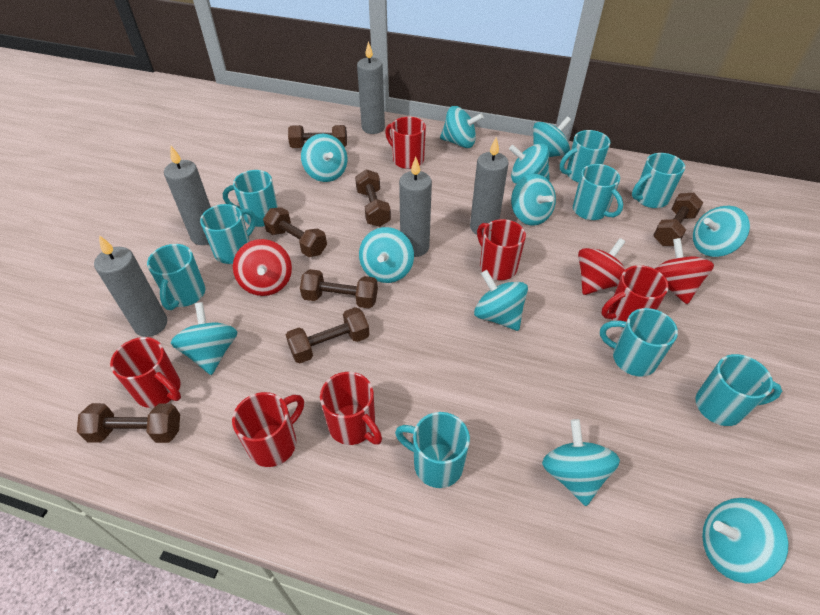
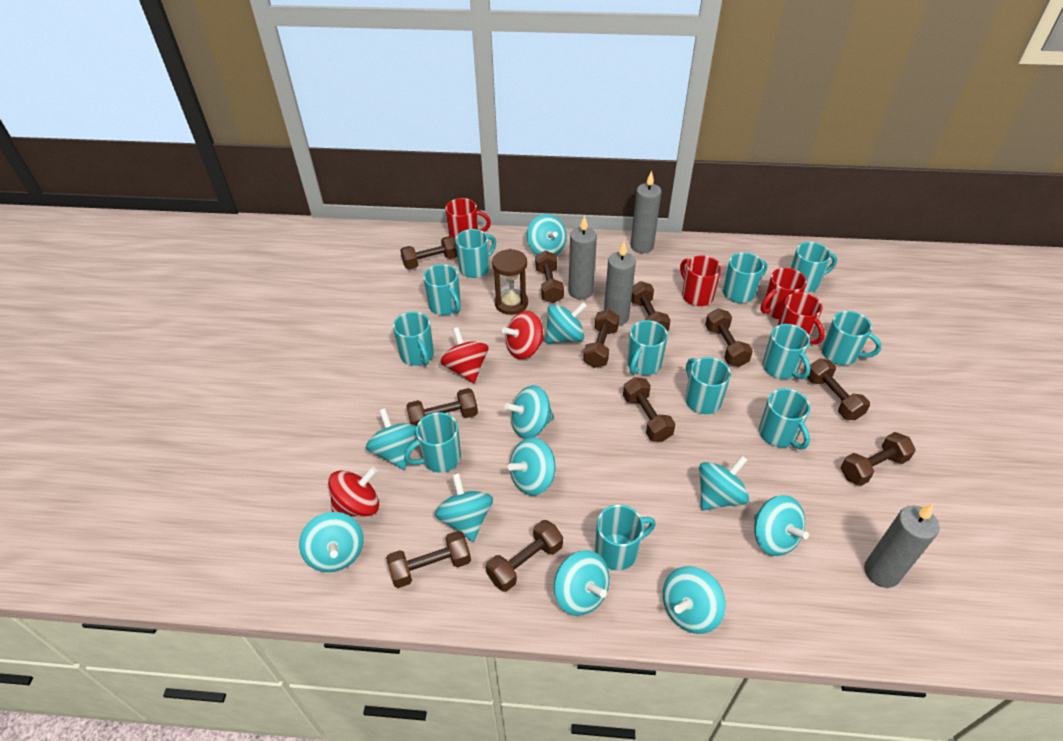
brown dumbbell: [77,403,180,443] [263,207,327,257] [286,307,370,363] [288,125,347,148] [300,269,378,308] [355,169,391,227] [653,193,703,246] = 7 -> [386,531,471,588] [400,236,458,269] [406,388,478,426] [486,520,563,592] [535,250,564,303] [583,310,620,368] [623,377,676,442] [631,281,671,332] [705,308,753,367] [807,358,870,420] [841,432,916,486] = 11
brown hourglass: none = 0 -> [492,249,528,315] = 1
grey candle: [94,235,167,337] [164,146,211,245] [357,41,385,134] [399,157,432,257] [470,137,509,235] = 5 -> [568,215,597,299] [604,242,636,326] [630,171,662,253] [864,504,939,588] = 4
red mug: [110,337,181,408] [232,392,304,467] [320,372,382,445] [385,117,426,169] [477,219,526,280] [601,265,669,328] = 6 -> [445,198,491,239] [680,255,722,306] [761,268,807,319] [778,292,825,345] = 4
turquoise mug: [147,244,205,310] [200,204,256,264] [223,170,278,227] [395,412,470,488] [560,130,610,183] [573,164,623,220] [600,308,678,377] [632,153,685,208] [695,354,782,426] = 9 -> [393,312,434,366] [404,412,461,473] [423,264,461,315] [455,229,496,278] [595,505,656,571] [627,320,668,375] [685,357,731,414] [723,252,767,303] [759,388,811,449] [762,324,811,379] [791,242,837,292] [822,311,882,365] = 12

